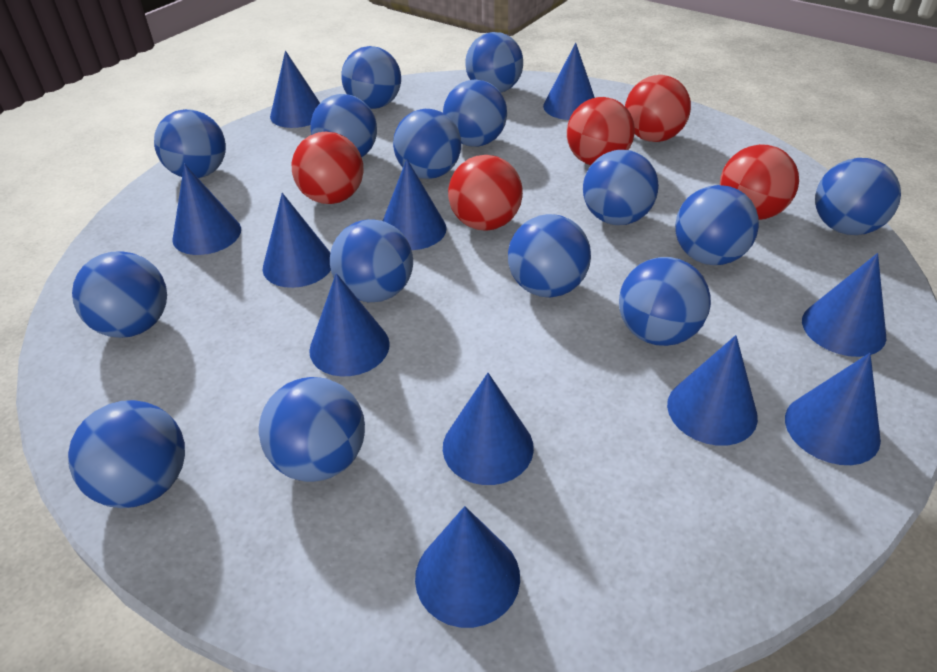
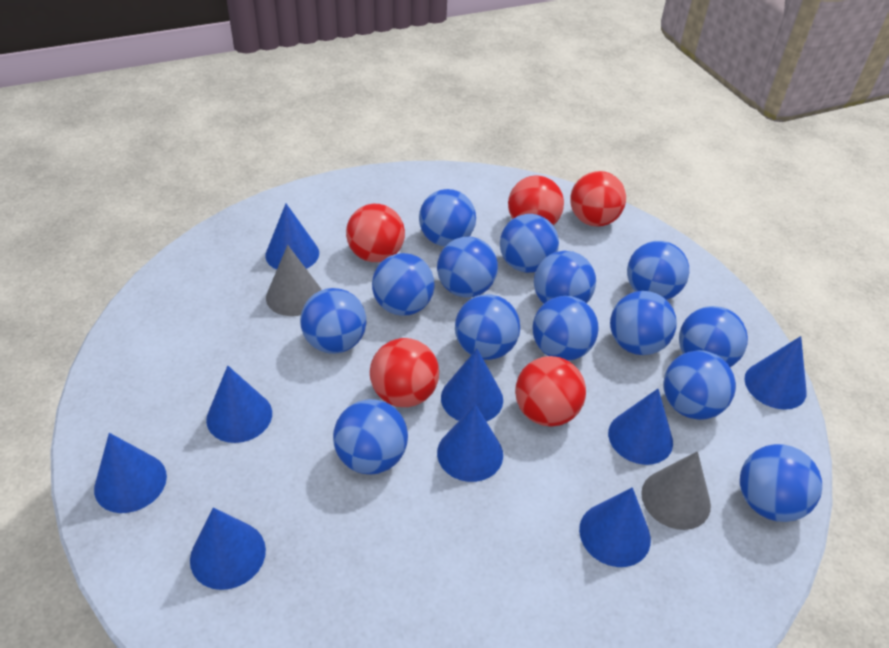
blue ball: [68,400,185,508] [72,251,167,338] [154,109,226,178] [259,377,365,482] [311,94,377,158] [330,219,413,303] [341,46,401,109] [393,109,461,179] [443,79,507,147] [465,32,523,93] [508,214,591,297] [583,150,659,225] [619,257,711,346] [675,185,759,265] [815,158,901,235] = 15 -> [300,288,366,354] [333,399,408,474] [372,253,435,316] [419,189,476,246] [437,237,498,298] [455,295,520,360] [500,214,559,273] [533,296,599,361] [534,251,596,304] [610,291,677,355] [627,241,689,300] [664,350,736,420] [679,306,748,367] [740,444,822,522] = 14
blue cone: [172,164,241,255] [263,193,331,288] [270,50,320,128] [309,273,390,376] [383,159,447,250] [415,506,520,628] [443,373,534,485] [543,43,595,120] [667,335,758,446] [785,353,881,465] [802,253,886,357] = 11 -> [94,433,167,513] [190,507,266,590] [206,366,272,443] [265,204,319,270] [437,404,503,482] [441,349,503,422] [579,487,651,567] [608,389,673,465] [744,336,807,410] = 9
grey cone: none = 0 -> [266,245,321,316] [641,451,711,530] = 2

